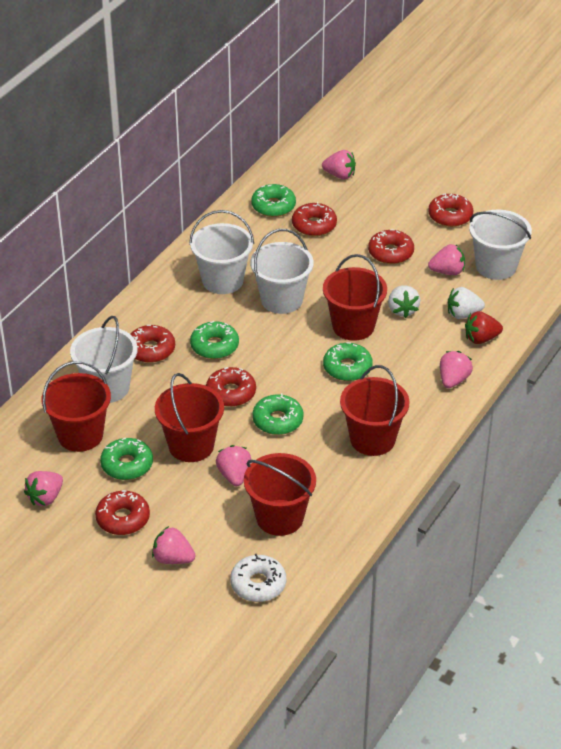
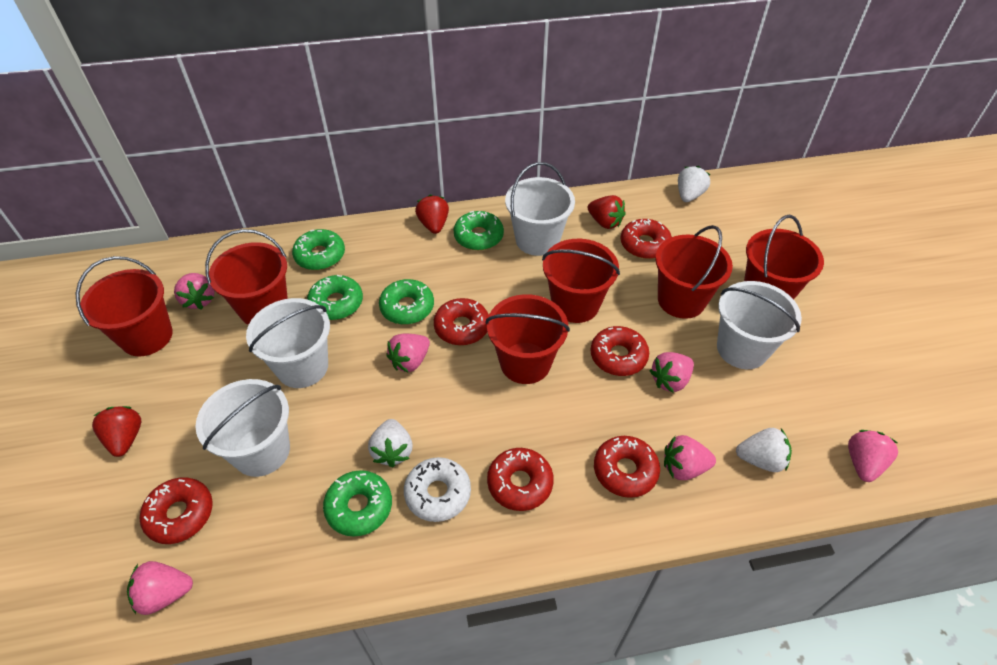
red bucket: [42,361,111,452] [155,373,224,462] [244,453,316,536] [323,254,387,341] [340,365,410,456] = 5 -> [75,256,173,356] [205,229,288,325] [485,294,570,384] [542,239,620,323] [655,225,733,319] [744,215,824,300] = 6
red strawberry: [465,311,503,344] = 1 -> [92,406,141,457] [415,195,449,234] [588,195,626,229] = 3
white strawberry: [388,285,420,318] [448,287,485,319] = 2 -> [368,419,413,467] [678,166,710,202] [736,428,792,472] = 3

